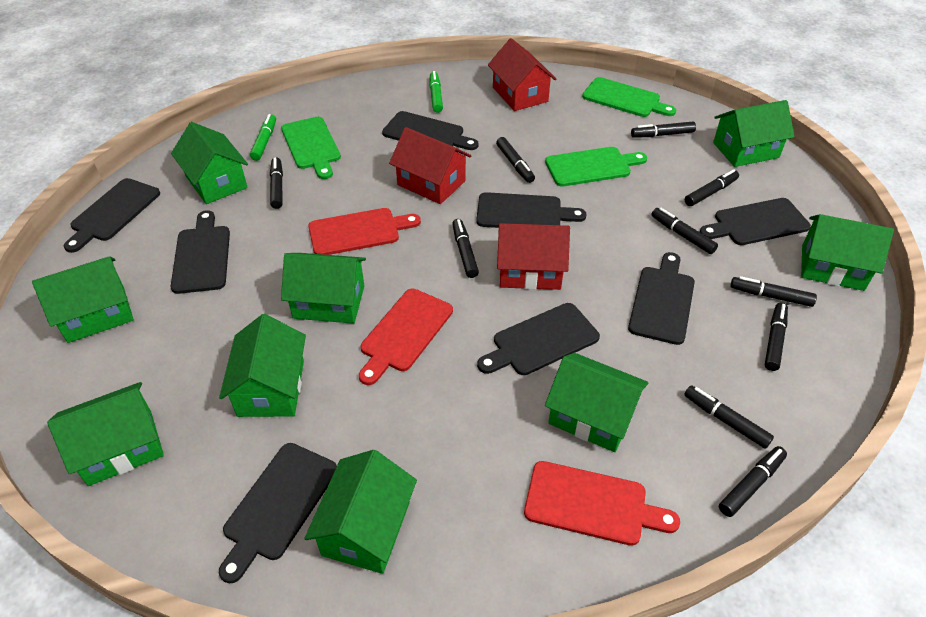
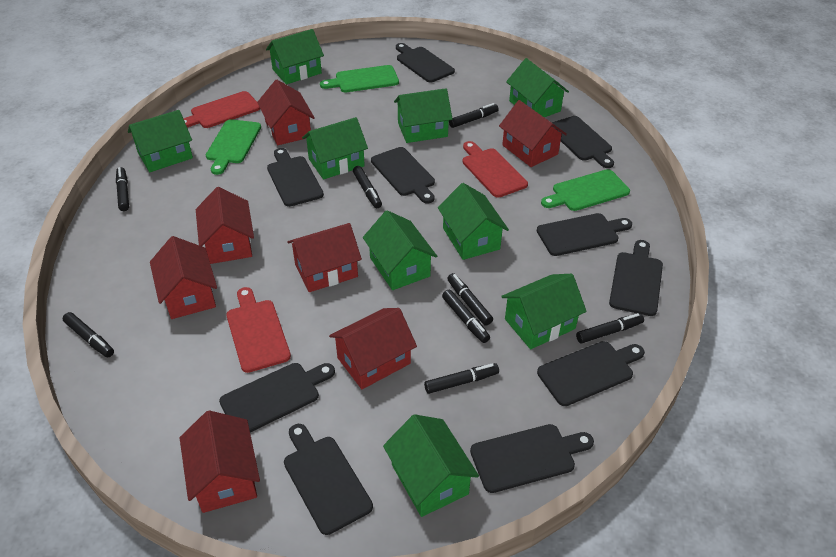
black cutting board: [64,178,160,253] [171,210,230,294] [219,443,337,584] [382,111,479,150] [476,192,587,228] [477,303,600,375] [628,252,695,345] [700,198,811,245] = 8 -> [219,363,335,433] [267,148,324,207] [284,424,373,535] [371,147,435,203] [396,43,455,83] [470,424,594,493] [537,213,632,256] [537,341,645,406] [552,116,614,168] [609,240,663,316] = 10
black marker: [270,158,283,209] [452,219,479,278] [496,137,535,183] [631,122,696,138] [652,208,718,254] [684,385,774,449] [685,169,739,206] [719,446,787,517] [730,276,817,307] [765,302,788,371] = 10 -> [62,312,114,357] [116,167,129,211] [353,166,382,208] [424,363,499,394] [442,290,490,343] [447,273,493,326] [449,103,499,128] [576,313,644,344] = 8
green marker: [250,114,276,161] [429,71,443,113] = 2 -> none = 0
red house: [389,127,471,204] [488,38,556,111] [497,223,570,290] = 3 -> [150,236,217,319] [180,410,260,513] [196,187,254,264] [257,80,315,145] [287,223,362,292] [329,308,417,389] [499,100,567,167] = 7

